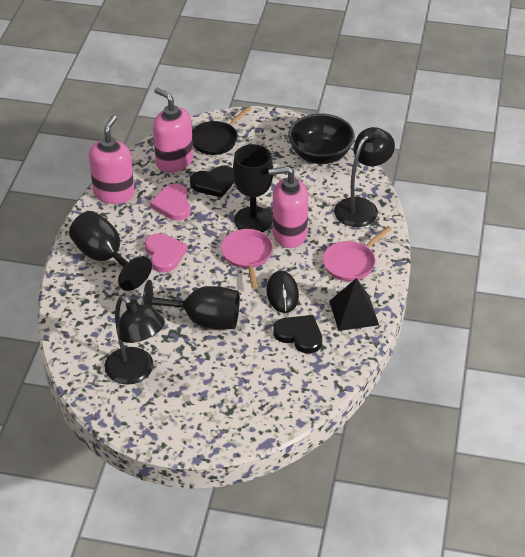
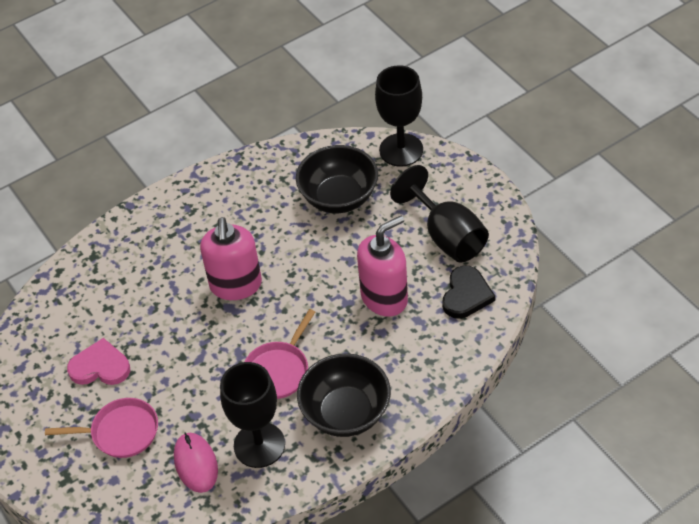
black bowl: [288,113,355,164] = 1 -> [296,145,378,213] [297,353,391,437] = 2
black heart: [190,166,234,198] [273,315,322,354] = 2 -> [443,265,495,319] = 1
black lamp: [105,296,165,385] [334,127,395,227] = 2 -> none = 0
black mouse: [267,271,299,313] = 1 -> none = 0
black pan: [192,106,252,155] = 1 -> none = 0
black pyramid: [329,278,379,331] = 1 -> none = 0
pink heart: [145,233,188,273] [150,183,191,221] = 2 -> [67,338,130,385] = 1
pink mouse: none = 0 -> [174,433,218,493] = 1
pink soap dispenser: [89,115,134,204] [153,88,193,173] [268,166,309,248] = 3 -> [200,217,262,300] [357,215,408,316] = 2

